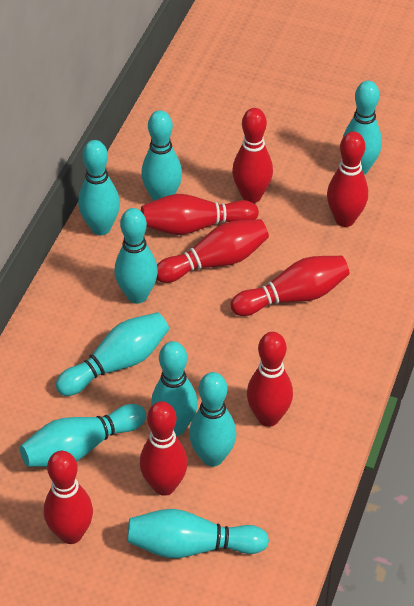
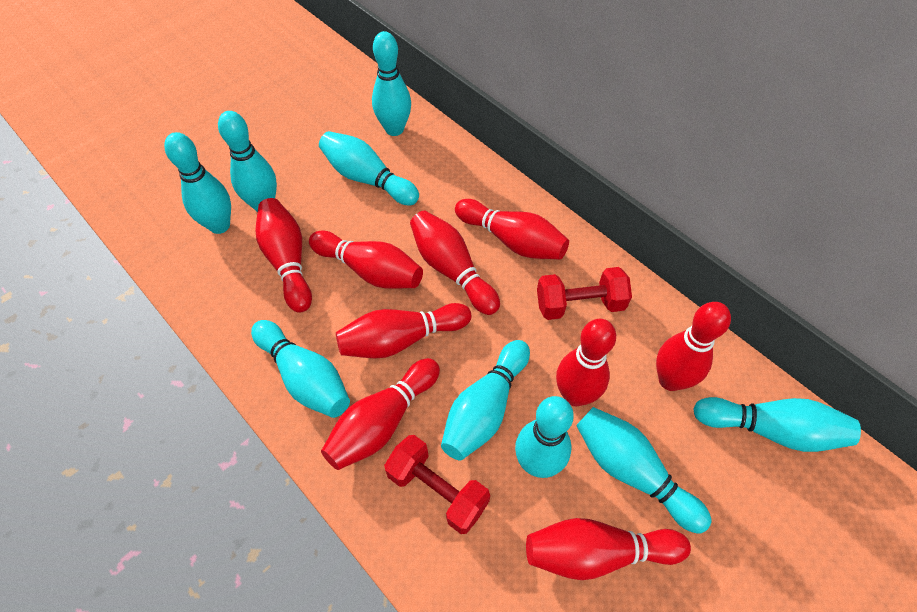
red bowling pin: [44,451,93,544] [140,401,188,496] [141,194,259,235] [157,219,269,283] [231,256,349,316] [232,108,273,203] [247,332,293,427] [327,132,368,227] = 8 -> [255,198,312,313] [309,231,423,289] [321,358,440,470] [336,303,471,358] [410,211,500,315] [455,199,569,260] [526,518,691,580] [556,319,616,406] [656,302,731,391] = 9
red dumbbell: none = 0 -> [384,435,490,534] [537,267,632,320] = 2

